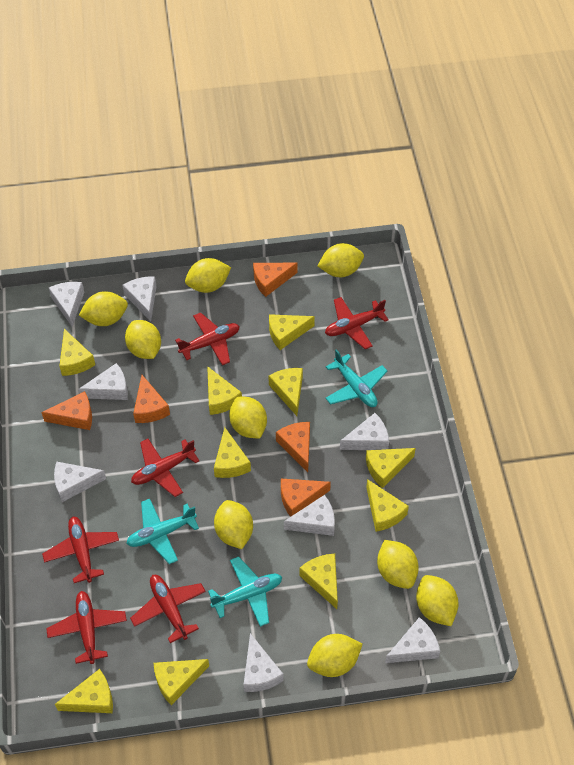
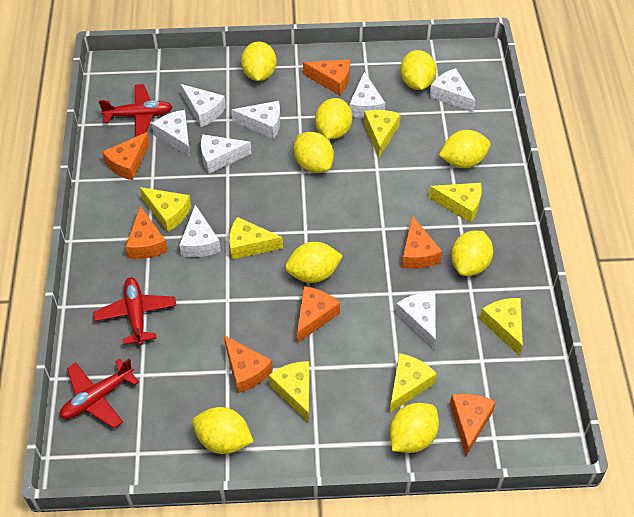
orange cheese: [41,391,92,430] [133,375,170,423] [253,263,298,297] [276,422,310,472] [281,479,331,517] = 5 -> [102,132,150,180] [126,206,168,259] [224,335,273,393] [297,286,340,343] [303,59,350,95] [402,215,442,269] [450,394,496,456] = 7
red plane: [42,517,119,583] [46,591,127,664] [130,575,206,643] [131,438,199,497] [175,312,240,365] [325,297,389,349] = 6 -> [60,359,139,428] [93,277,177,346] [99,84,172,137] = 3
turquoise plane: [126,499,199,564] [208,556,282,627] [325,349,387,407] = 3 -> none = 0
yellow cheese: [55,669,113,713] [59,329,95,376] [154,659,209,705] [207,366,242,415] [214,427,251,478] [268,368,303,416] [269,314,315,350] [299,554,338,609] [366,448,416,488] [366,479,409,532] = 10 -> [140,187,191,232] [229,217,283,259] [269,361,309,423] [364,110,401,158] [390,353,437,413] [429,183,482,223] [480,298,523,356] = 7

